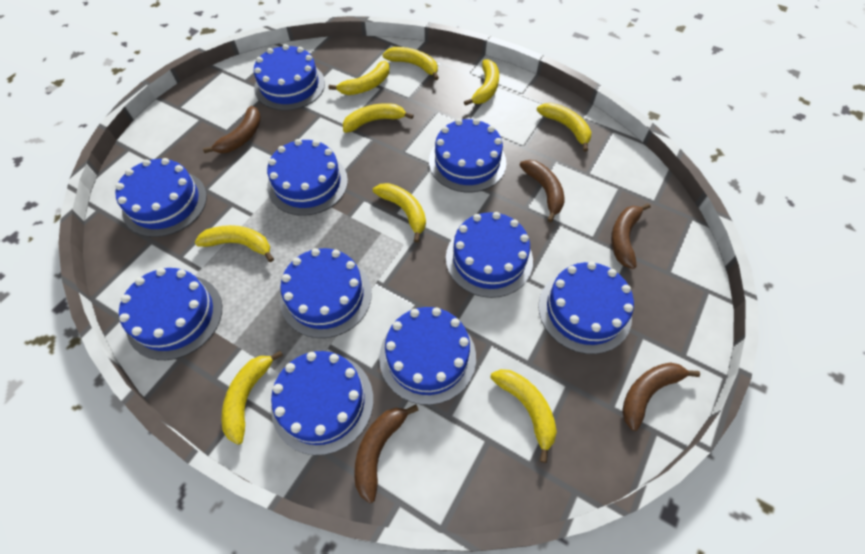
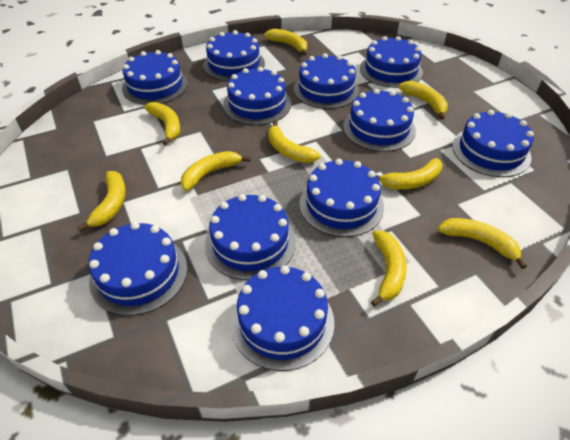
blue cake: [115,158,207,237] [119,268,222,360] [254,44,325,111] [267,139,348,216] [271,351,373,455] [280,248,372,338] [379,307,476,405] [429,118,506,192] [446,212,533,298] [538,262,634,354] = 10 -> [89,222,187,316] [122,50,188,105] [203,30,265,81] [205,194,296,280] [223,67,291,125] [231,266,334,371] [294,53,359,109] [299,159,384,237] [343,89,416,152] [360,36,423,88] [452,110,534,177] = 11
brown banana: [203,106,261,153] [354,405,419,504] [520,160,564,222] [611,203,650,269] [622,362,700,431] = 5 -> none = 0

